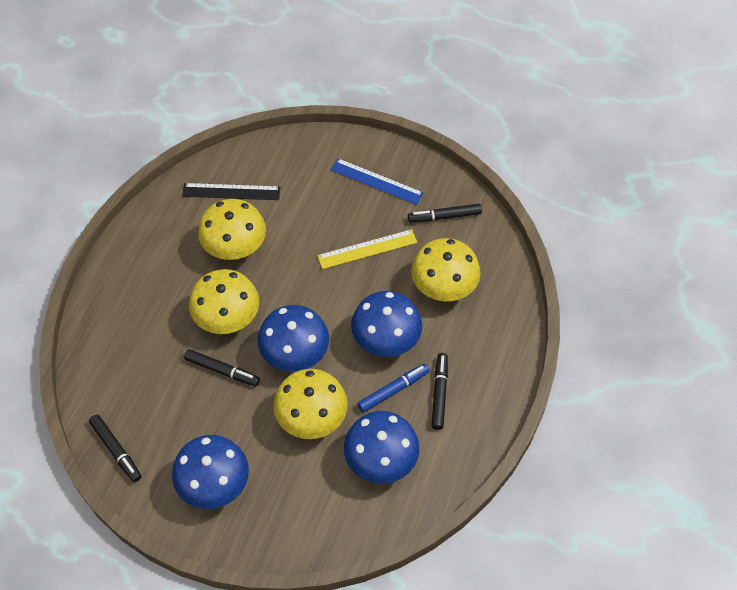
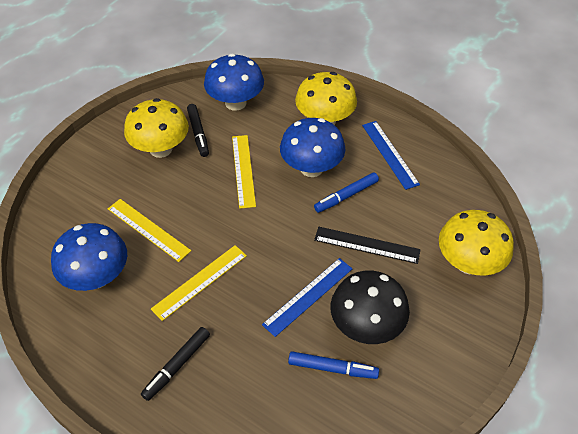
black marker: [89,414,142,482] [184,349,260,386] [408,204,482,223] [431,353,448,430] = 4 -> [141,327,210,401] [187,104,209,157] = 2
black mushroom: none = 0 -> [330,271,410,344] = 1
blue marker: [357,364,429,413] = 1 -> [288,351,379,379] [314,172,379,213] = 2
blue mushroom: [172,435,249,509] [258,305,329,372] [344,411,419,484] [351,291,422,357] = 4 -> [51,223,127,291] [204,54,264,111] [280,118,345,177] = 3
blue ruler: [331,158,424,205] = 1 -> [262,258,353,337] [362,121,420,190] = 2
yellow mushroom: [189,269,259,334] [198,199,266,260] [273,369,348,439] [411,238,481,301] = 4 -> [124,98,189,158] [295,72,357,125] [439,210,514,275] = 3
yellow ruler: [317,229,417,269] = 1 -> [108,199,191,262] [151,245,247,321] [232,135,256,209] = 3

